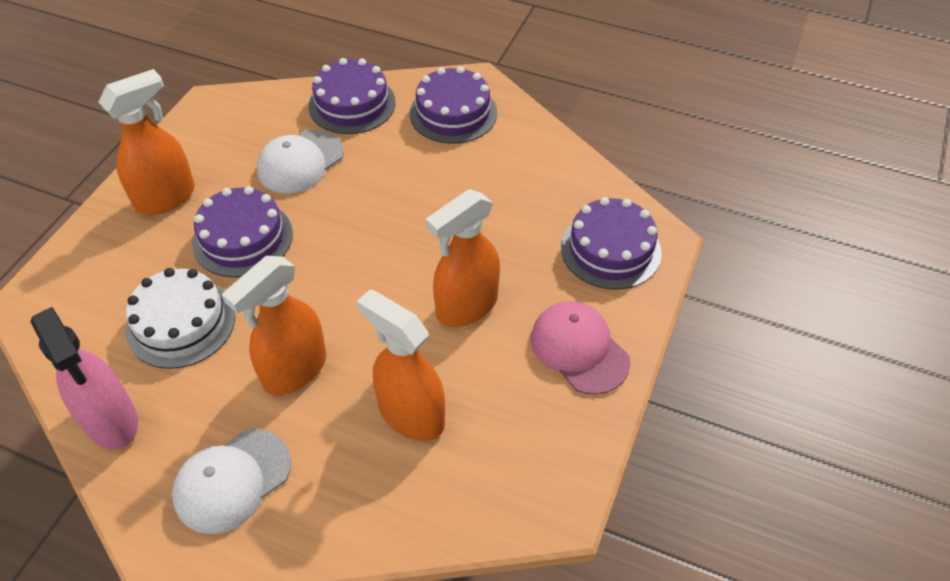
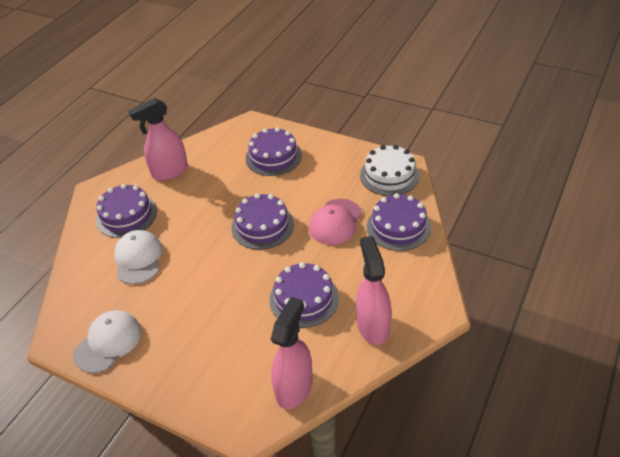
orange spray bottle: [98,69,195,215] [222,256,326,395] [356,289,445,441] [426,189,500,327] = 4 -> none = 0
pink spray bottle: [30,307,138,450] = 1 -> [128,98,188,181] [271,297,313,409] [356,236,391,345] = 3
purple cake: [192,186,293,277] [308,58,396,134] [410,66,497,144] [561,197,662,290] = 4 -> [96,184,157,238] [232,193,294,250] [246,127,302,176] [270,262,339,328] [367,193,431,251] = 5

